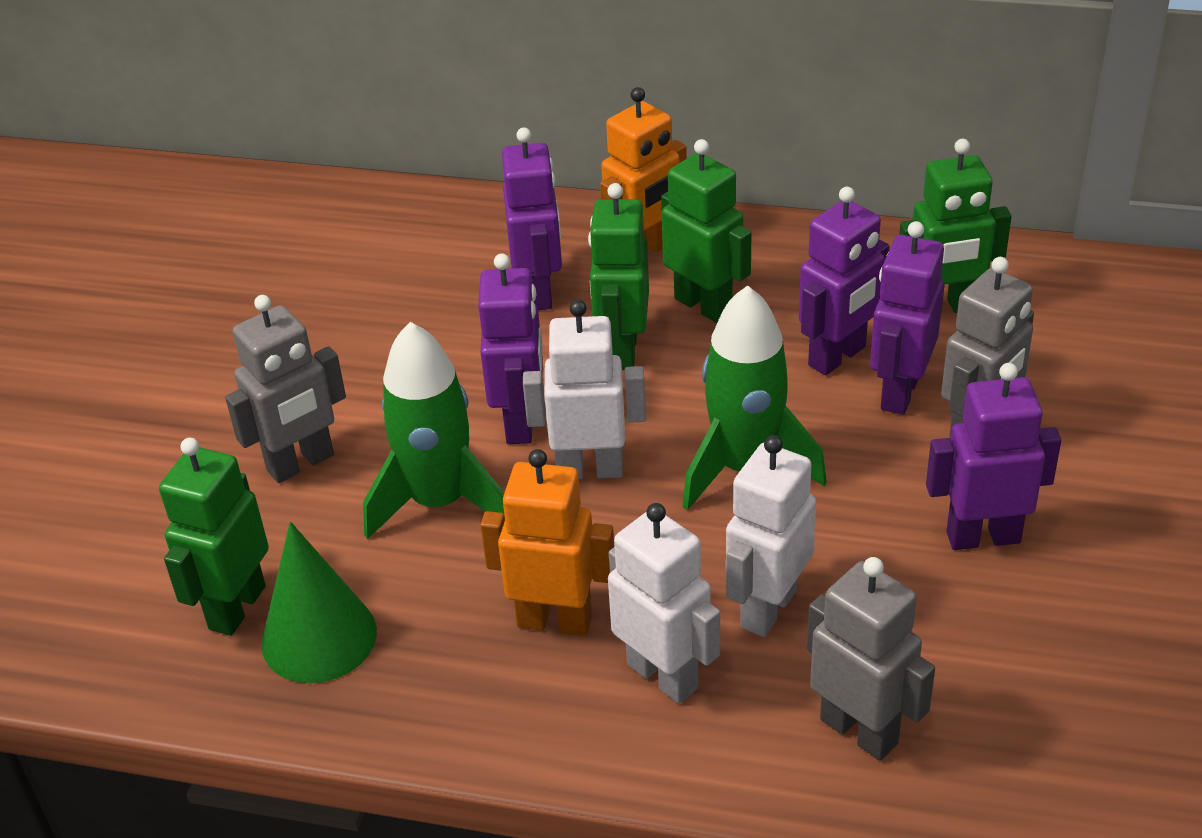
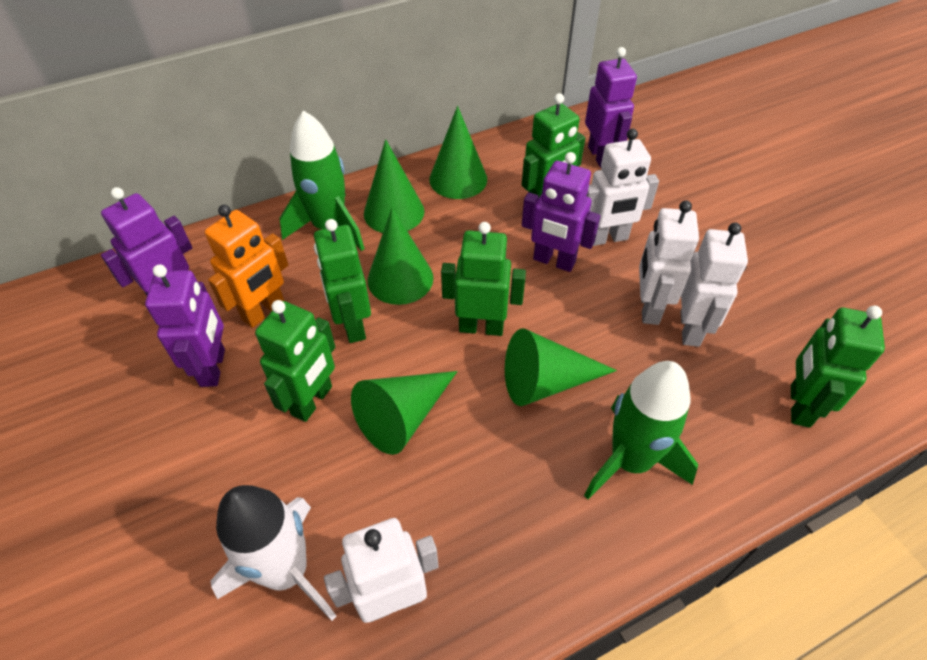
green cone: [262,522,377,683] = 1 -> [351,371,458,455] [364,139,424,233] [368,208,433,305] [429,106,487,199] [505,329,617,406] = 5
green robot: [159,438,269,636] [588,183,649,370] [661,139,752,323] [899,139,1012,313] = 4 -> [255,300,335,422] [314,219,371,343] [441,222,526,336] [522,93,585,199] [791,306,885,428] = 5
grey robot: [225,295,346,483] [807,557,935,760] [941,257,1034,438] = 3 -> none = 0
orange robot: [480,449,614,636] [600,87,687,252] = 2 -> [205,205,288,328] = 1
purple robot: [478,253,543,444] [502,127,562,310] [799,187,889,375] [870,221,944,415] [926,363,1061,550] = 5 -> [101,187,192,296] [145,264,225,387] [522,152,600,272] [585,47,637,168] = 4
white robot: [523,300,646,479] [608,503,720,704] [726,435,816,637] = 3 -> [324,518,439,623] [586,128,659,246] [639,201,699,325] [681,223,748,347] = 4
white rocket: none = 0 -> [211,485,336,621] = 1

